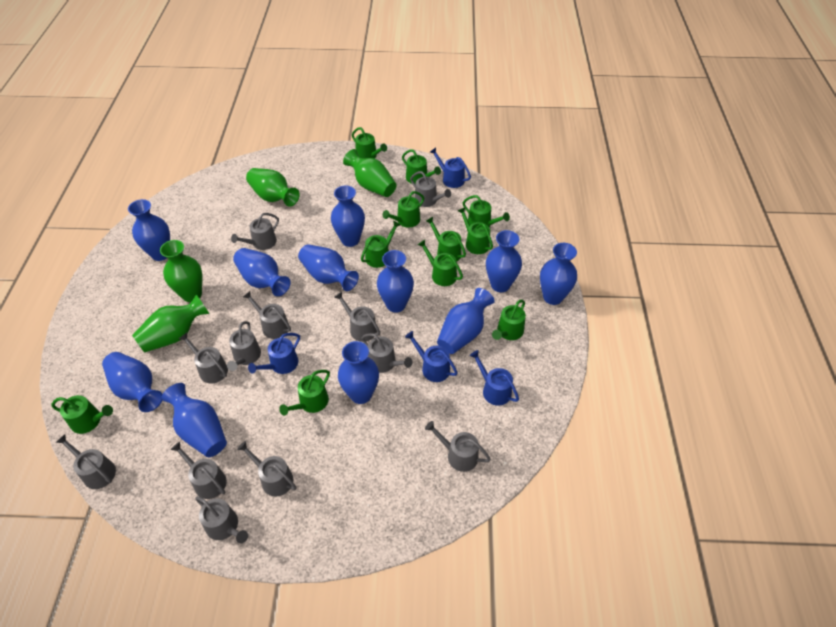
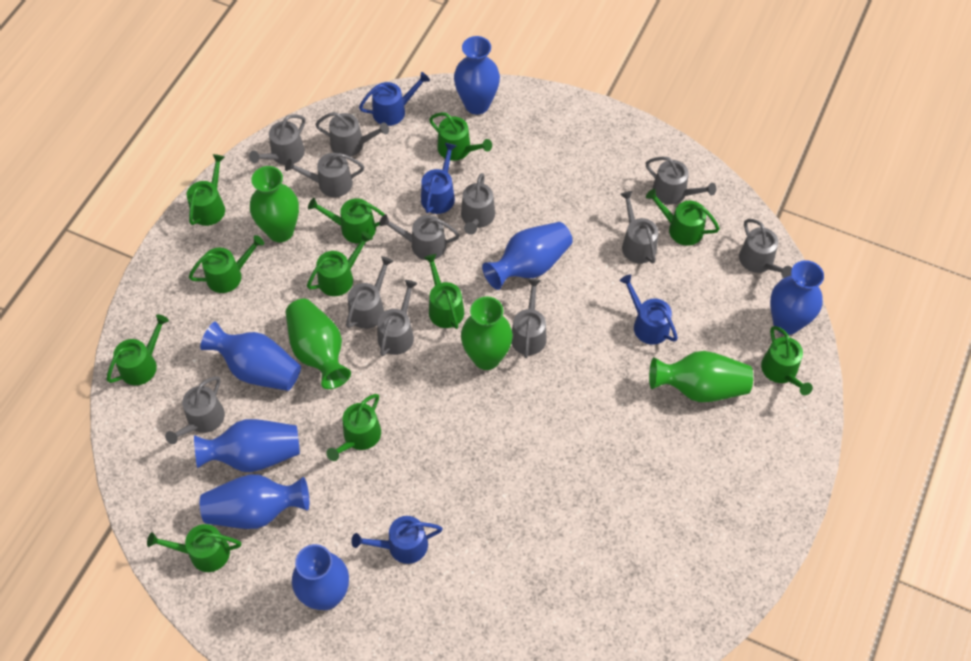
blue vase: [102,352,162,412] [128,199,170,261] [161,383,227,457] [233,248,291,296] [298,244,359,291] [331,185,365,247] [338,341,379,404] [377,250,414,313] [437,288,495,354] [486,230,522,292] [540,243,577,305] = 11 -> [194,419,300,472] [200,322,301,391] [200,474,309,529] [292,544,349,610] [454,36,500,115] [482,222,573,290] [770,260,824,335] = 7

